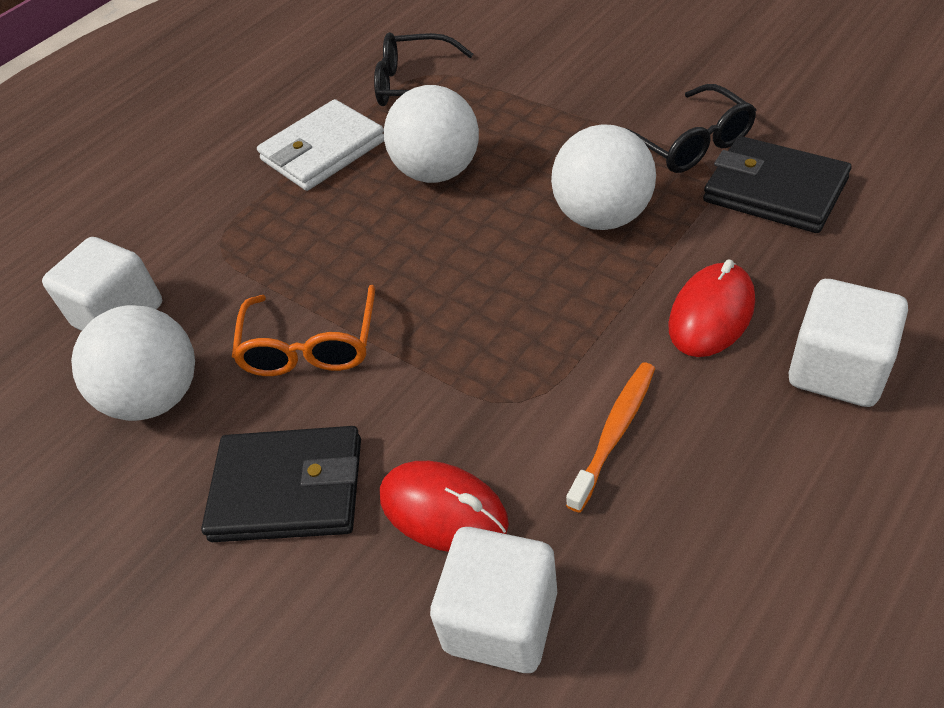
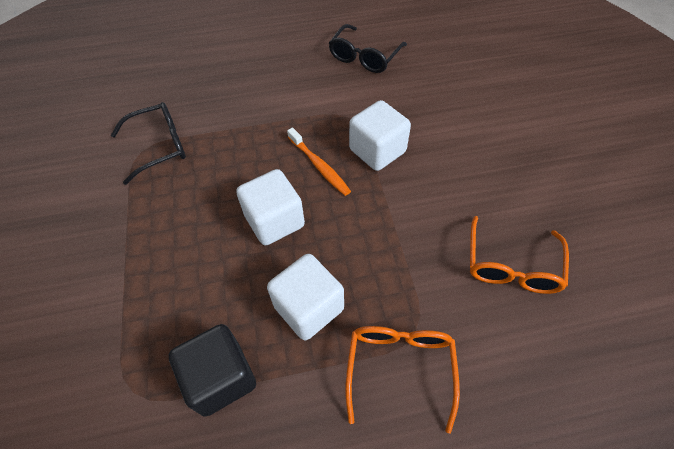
black cube: none = 0 -> [169,324,256,417] = 1
black wallet: [201,426,361,542] [703,136,851,233] = 2 -> none = 0
orange glasses: [232,285,375,376] = 1 -> [345,326,460,433] [470,216,569,294] = 2
red mouse: [380,461,509,552] [668,260,755,357] = 2 -> none = 0
white ball: [71,305,195,421] [384,85,479,183] [551,124,656,230] = 3 -> none = 0
white wallet: [257,99,384,191] = 1 -> none = 0

